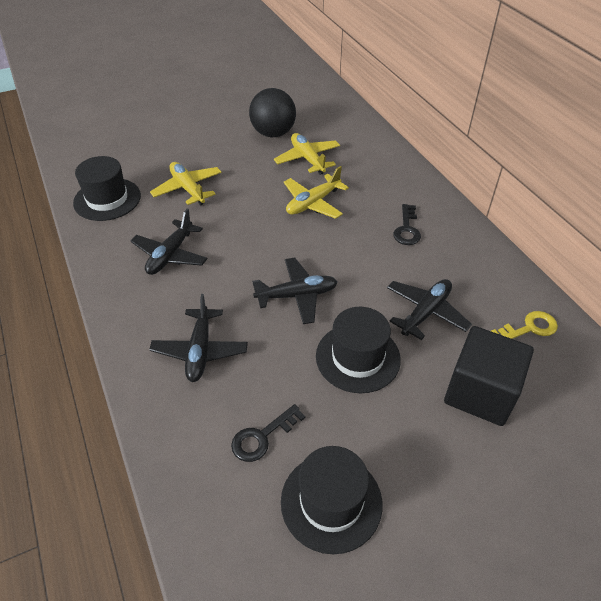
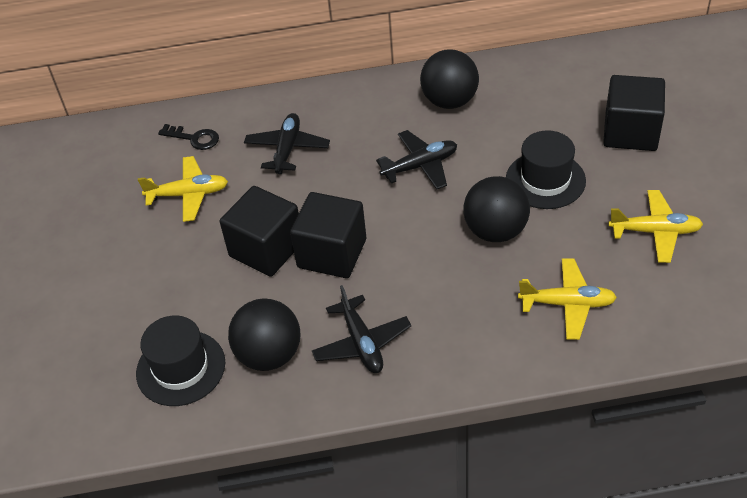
black ball: [249,88,296,137] = 1 -> [228,299,301,371] [420,49,479,109] [463,176,530,242] = 3
black cube: [444,326,534,426] = 1 -> [220,186,299,277] [290,192,366,278] [603,75,665,151] = 3
black hat: [73,156,141,221] [281,446,382,554] [316,307,401,393] = 3 -> [136,315,225,406] [506,130,586,209] = 2
black key: [231,404,305,462] [393,204,421,245] = 2 -> [158,124,219,150] = 1
black plane: [131,208,208,275] [149,294,248,382] [252,258,337,324] [387,279,472,340] = 4 -> [244,113,330,174] [312,285,411,373] [376,130,457,189] = 3
yellow key: [491,311,558,339] = 1 -> none = 0

